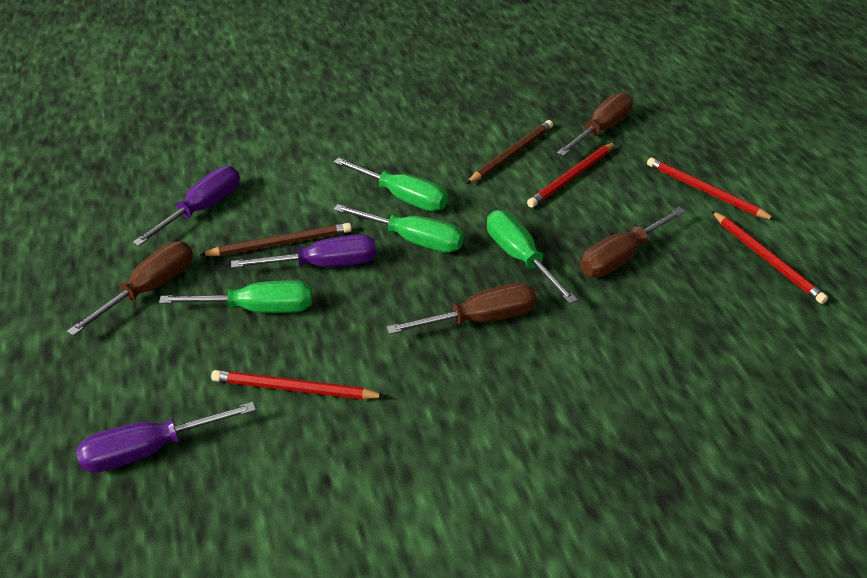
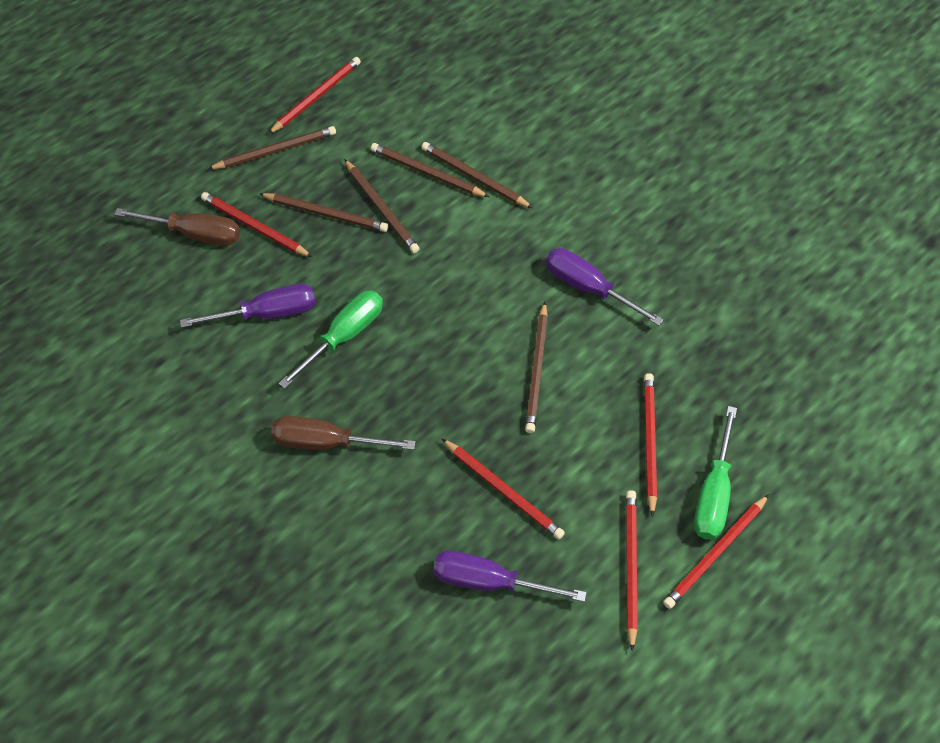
brown pencil: [200,223,352,256] [466,120,553,184] = 2 -> [208,126,336,169] [259,193,388,232] [344,159,420,253] [371,143,489,197] [421,142,533,208] [525,302,548,433] = 6
brown screwdriver: [67,241,193,336] [386,283,537,334] [557,92,633,156] [580,207,686,277] = 4 -> [114,208,240,246] [271,416,416,450] = 2
green screwdriver: [159,280,312,313] [333,158,448,211] [333,204,464,253] [487,210,578,304] = 4 -> [278,290,383,389] [694,406,737,540] = 2
red pencil: [211,370,386,400] [527,142,616,208] [647,157,775,220] [712,211,828,304] = 4 -> [201,192,312,257] [268,57,361,134] [442,439,565,539] [626,490,638,651] [644,373,657,517] [663,494,769,609] = 6

